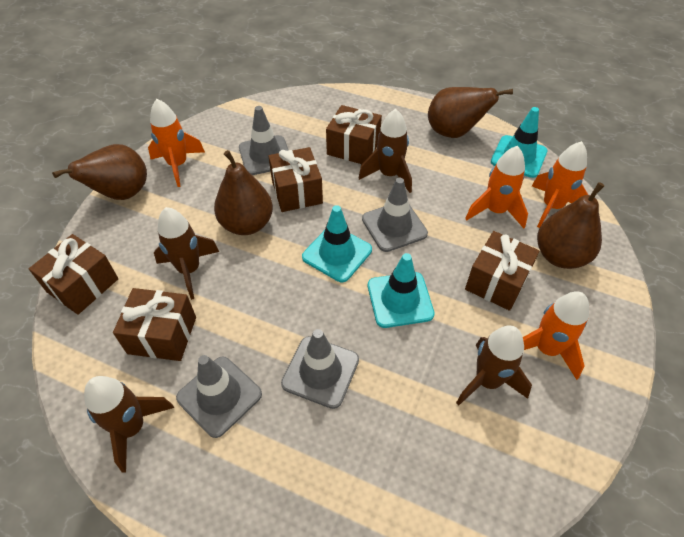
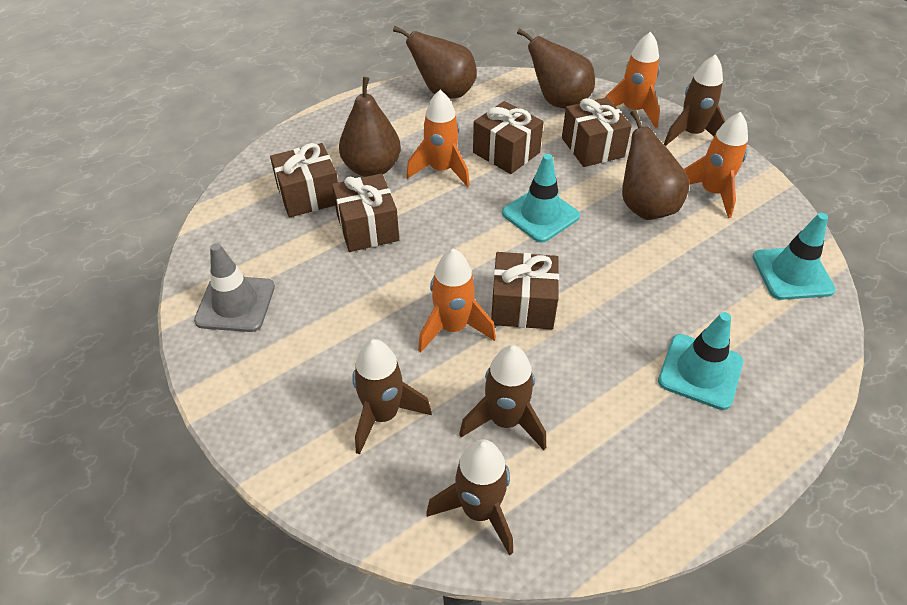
grey traffic cone: [176,355,262,438] [239,106,288,175] [281,329,359,409] [362,178,428,252] = 4 -> [194,243,275,332] = 1

